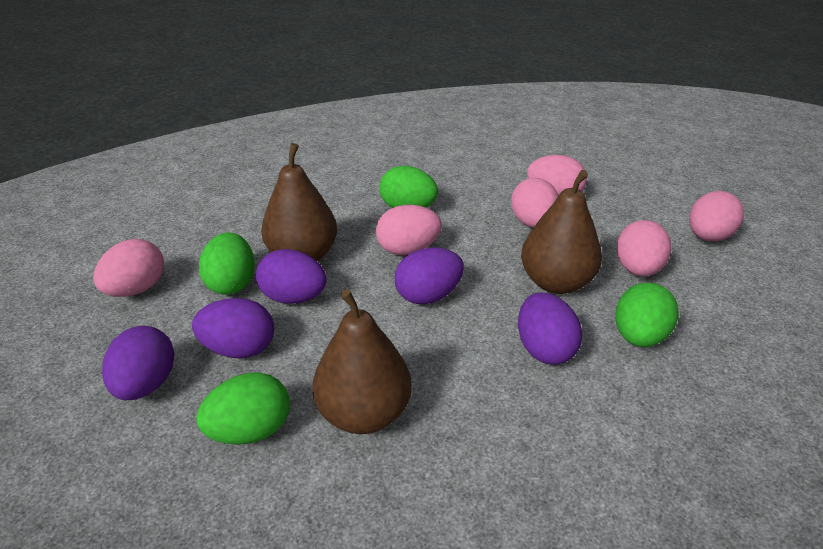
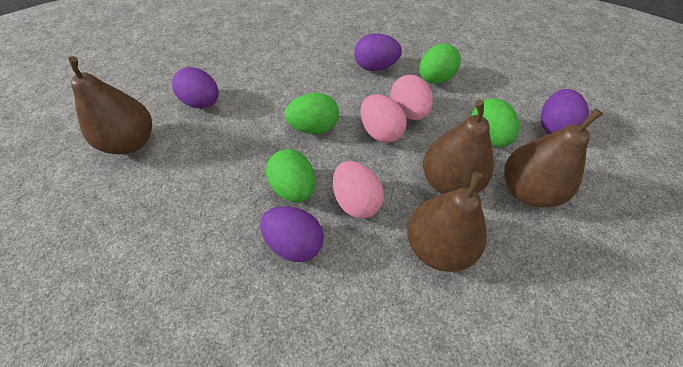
brown pear: [261,143,337,261] [312,289,412,434] [521,170,602,294] = 3 -> [68,56,152,154] [407,172,487,272] [423,100,494,194] [504,109,603,208] = 4
pink egg: [93,239,164,297] [376,205,442,255] [511,178,559,228] [527,155,587,195] [617,220,671,276] [689,191,744,241] = 6 -> [333,161,384,219] [360,94,407,143] [391,75,433,120] = 3
purple egg: [102,325,175,400] [192,298,274,359] [256,249,327,304] [395,247,464,304] [518,293,582,365] = 5 -> [172,67,219,108] [260,206,324,262] [354,33,402,71] [541,89,589,134] = 4

